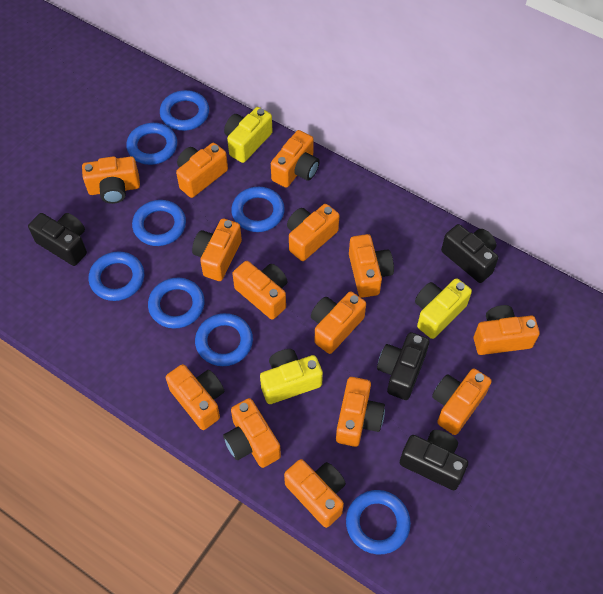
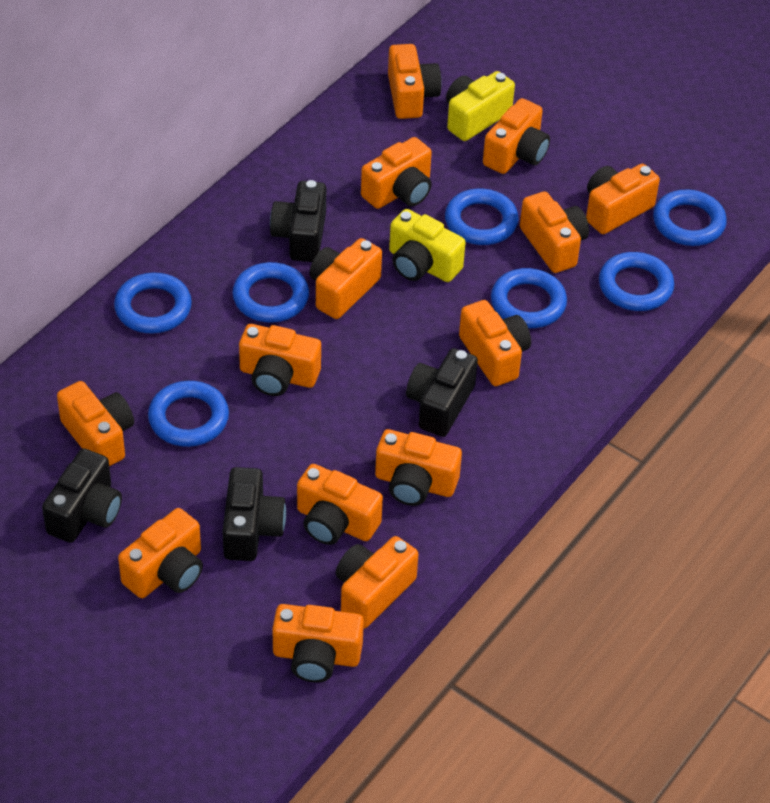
blue ring: [89,252,144,301] [126,123,177,165] [132,200,186,246] [148,278,205,329] [160,90,209,131] [195,313,253,366] [231,187,285,232] [346,490,411,554] = 8 -> [114,273,192,333] [148,381,229,447] [232,262,309,323] [445,189,519,245] [491,268,567,328] [599,252,674,311] [653,190,727,246] = 7
yellow camera: [224,107,273,163] [260,349,323,404] [415,278,472,339] = 3 -> [389,209,466,282] [446,71,515,141] = 2

